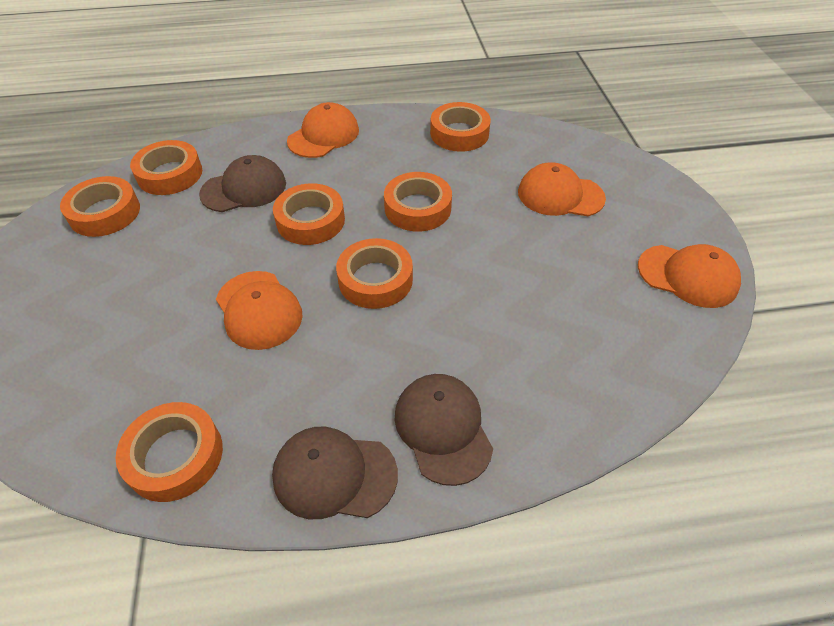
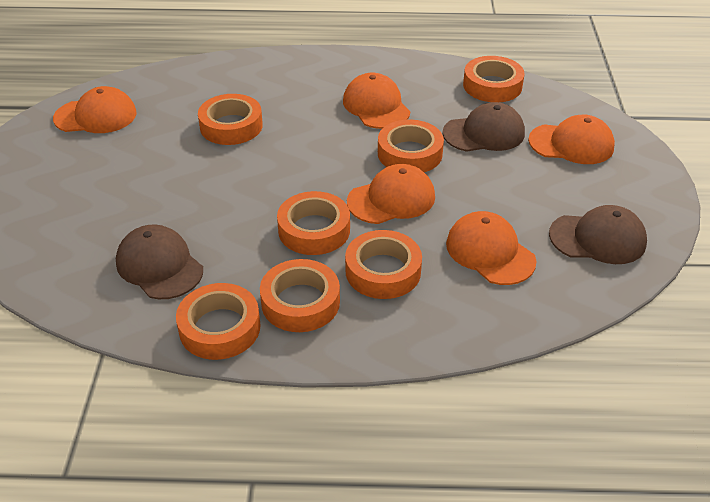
orange cap: [216,271,302,350] [287,102,359,158] [518,162,606,216] [638,244,741,308] = 4 -> [53,86,137,133] [343,73,410,129] [347,164,435,224] [446,211,537,285] [528,115,615,164] = 5

